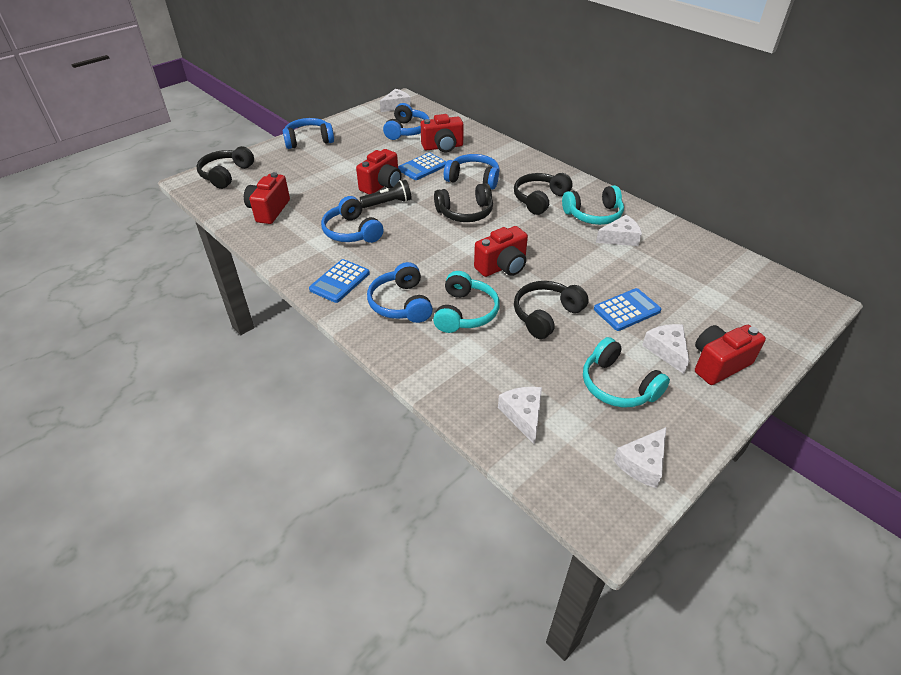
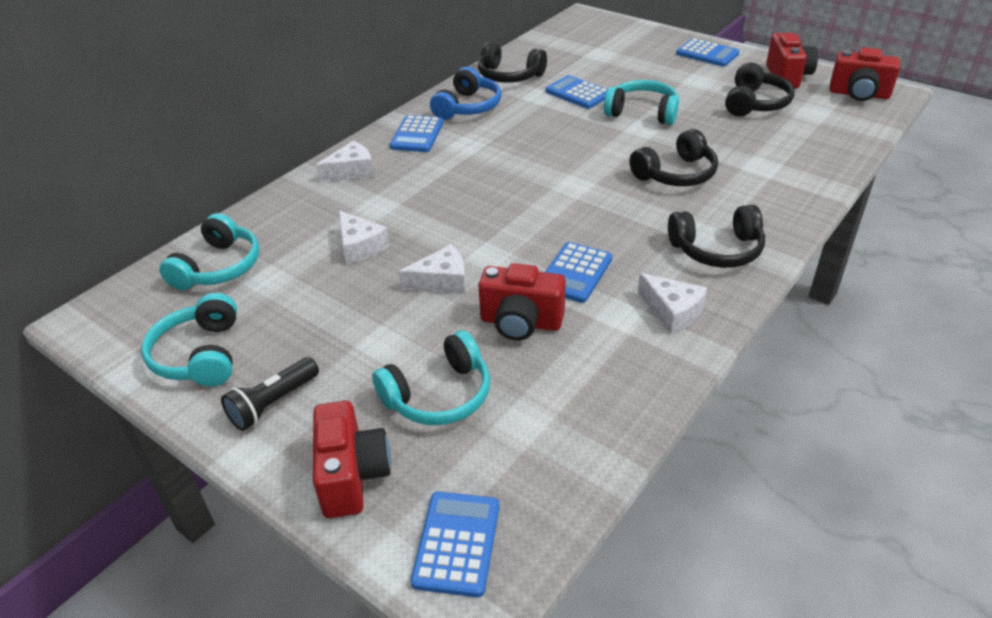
blue calculator: [309,259,370,303] [398,152,446,180] [594,288,661,331] = 3 -> [389,115,444,152] [411,492,499,597] [545,242,612,303] [546,75,608,109] [676,38,739,67] = 5
blue headphones: [283,118,334,149] [321,196,384,243] [367,262,433,323] [383,103,430,140] [444,154,500,190] = 5 -> [430,67,501,120] = 1
red camera: [244,172,290,224] [356,149,402,194] [421,114,464,152] [474,226,528,277] [695,325,766,385] = 5 -> [313,401,391,518] [478,263,566,341] [766,33,818,88] [829,47,900,101] = 4
turquoise headphones: [433,271,500,333] [562,185,624,225] [583,337,670,408] = 3 -> [141,293,237,386] [159,213,259,290] [372,330,490,425] [604,80,679,125] = 4
white cheese: [380,89,411,112] [498,387,542,445] [596,215,642,246] [613,427,666,488] [642,324,689,374] = 5 -> [316,140,374,182] [339,210,390,264] [399,244,466,294] [638,273,707,334] = 4

